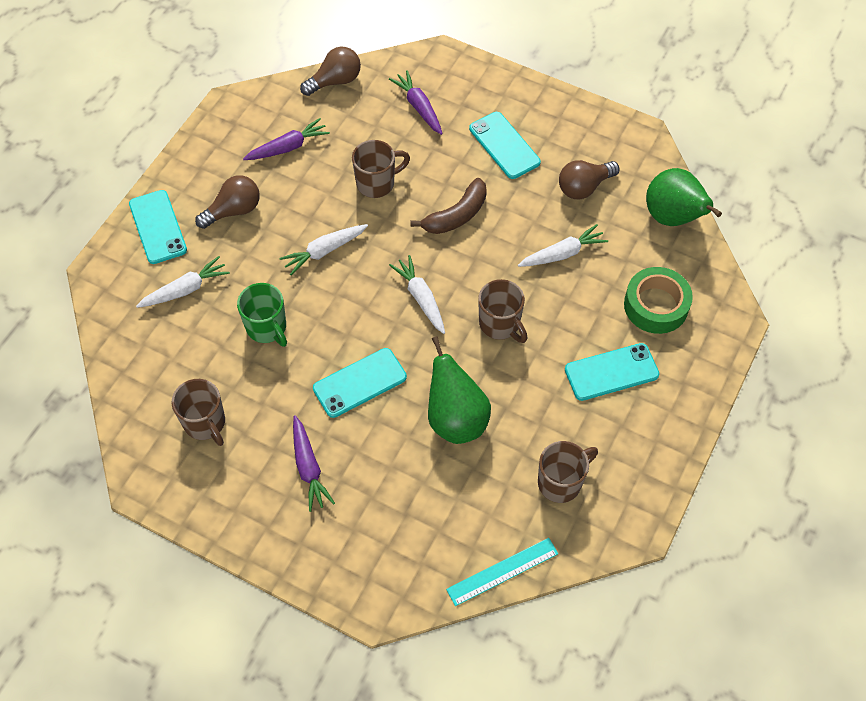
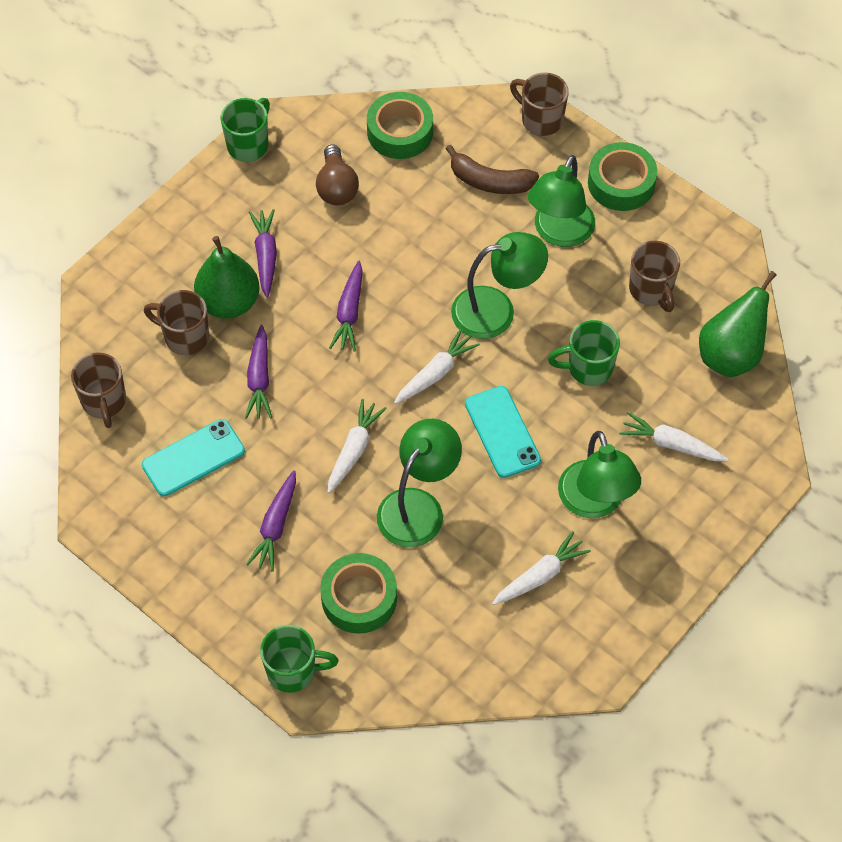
brown light bulb: [195,175,260,229] [300,47,361,96] [559,160,619,199] = 3 -> [316,144,359,205] = 1
green lamp: none = 0 -> [377,419,462,547] [451,232,548,339] [528,155,595,247] [558,431,641,518] = 4
green mug: [237,283,287,347] = 1 -> [221,98,270,162] [260,625,339,693] [548,320,620,386] = 3
green tape: [624,267,693,334] = 1 -> [320,553,397,634] [367,92,433,159] [588,142,657,211] = 3
purple carrot: [243,118,330,160] [293,415,335,512] [389,70,443,135] = 3 -> [245,325,272,419] [246,470,296,572] [249,209,277,298] [329,261,363,352] = 4
turquoise phone: [129,190,187,264] [313,348,407,418] [469,112,541,179] [565,343,659,401] = 4 -> [142,419,245,496] [465,386,541,478] = 2
turquoise ruler: [446,538,558,606] = 1 -> none = 0

